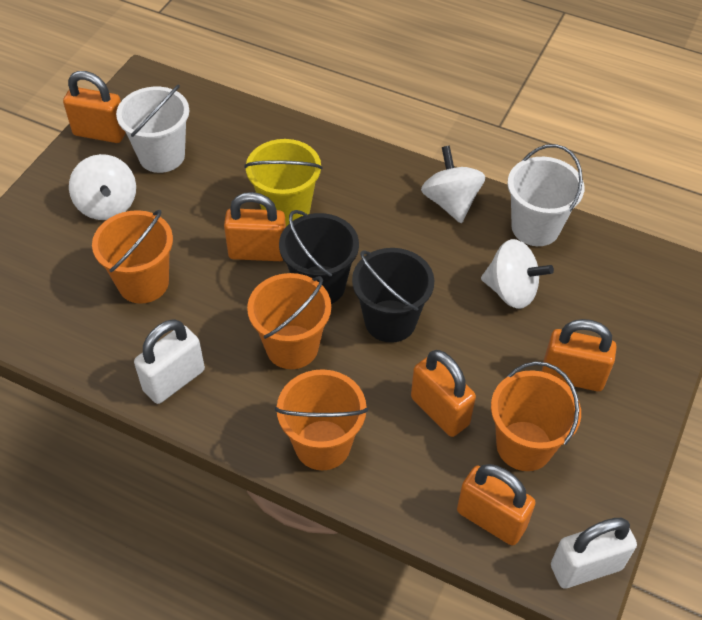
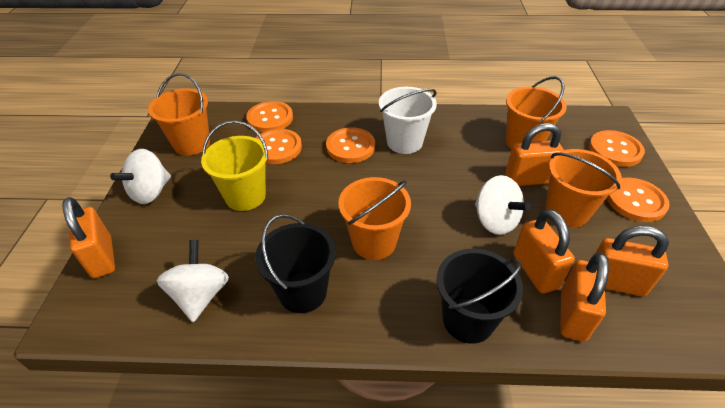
orange button: none = 0 -> [246,101,293,132] [256,129,302,164] [326,127,375,163] [589,130,645,167] [607,178,670,222] = 5
white bucket: [116,84,189,173] [508,144,584,246] = 2 -> [379,87,437,154] = 1
white padlock: [134,319,205,404] [551,518,637,589] = 2 -> none = 0

